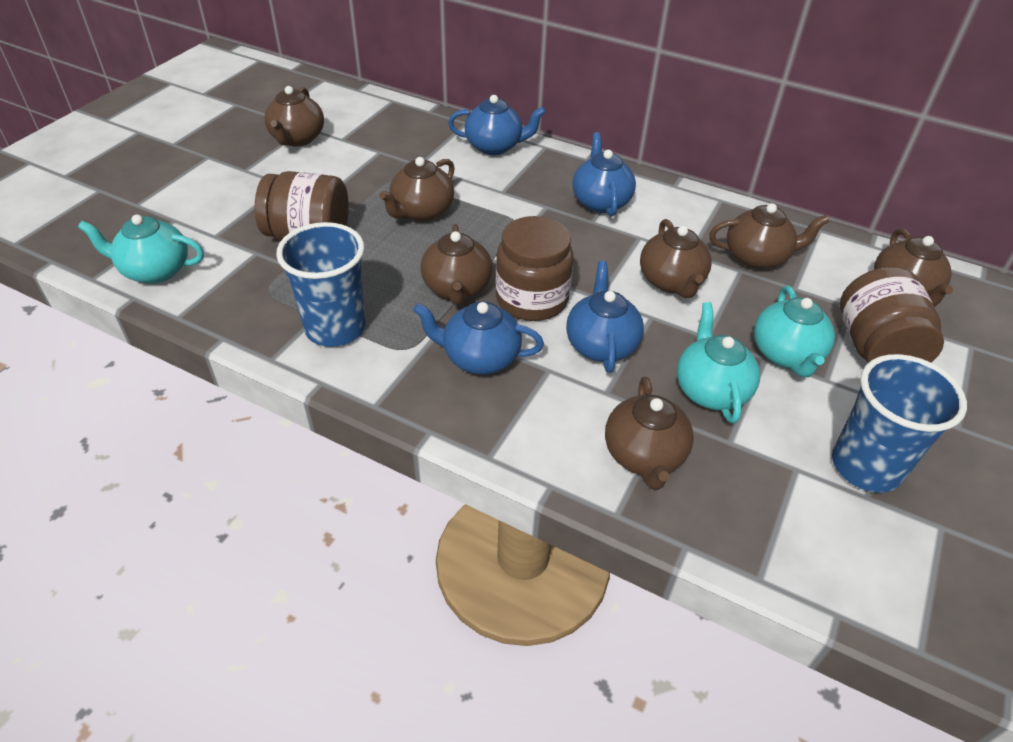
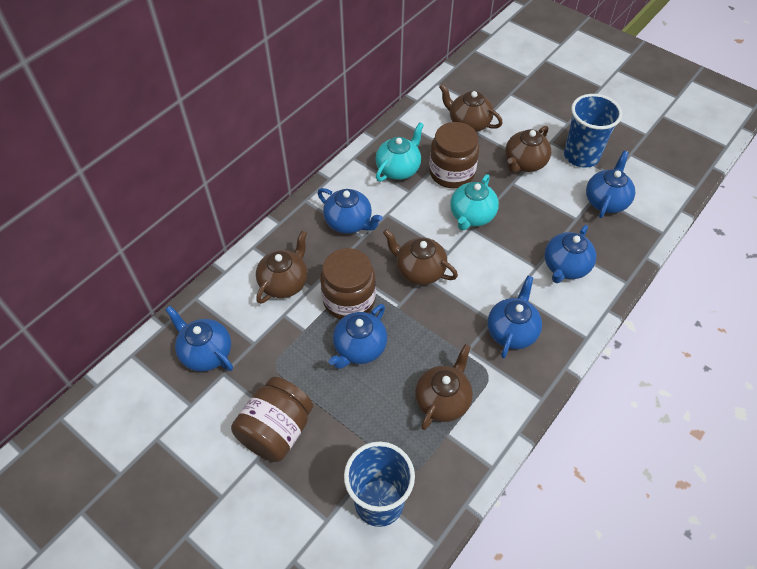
blue teapot: [413,301,544,375] [448,95,546,155] [566,261,644,373] [572,132,636,216] = 4 -> [165,306,233,372] [317,188,383,234] [329,304,387,369] [488,276,542,359] [544,225,596,283] [586,151,635,218] = 6
brown teapot: [265,86,324,147] [379,157,455,222] [420,224,492,305] [605,377,694,490] [640,219,712,298] [709,203,829,269] [874,228,953,307] = 7 -> [256,231,308,304] [383,229,458,285] [415,344,473,430] [439,84,503,132] [505,126,551,173] = 5
turquoise teapot: [78,215,204,283] [677,302,760,423] [754,285,835,377] = 3 -> [375,122,424,182] [450,174,499,231] = 2

